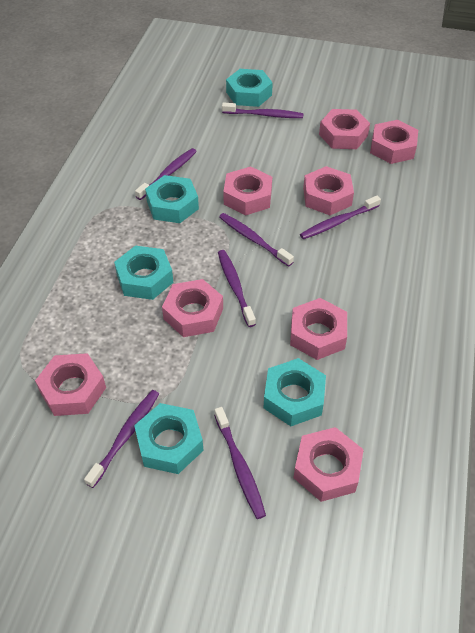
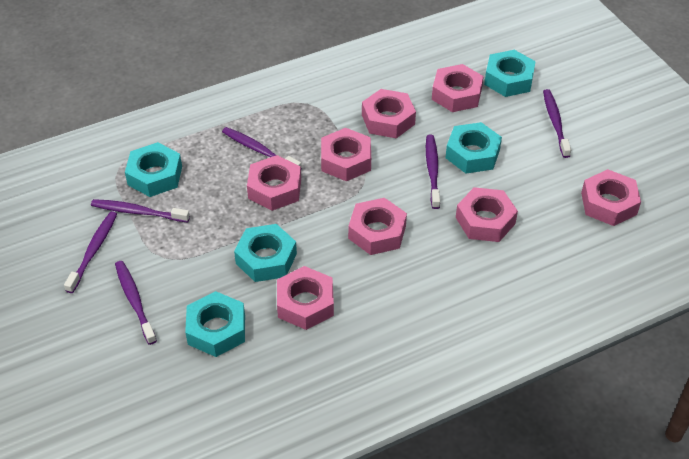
purple toothbrush: [84,390,159,488] [135,148,197,200] [214,407,266,519] [218,250,256,327] [219,213,294,267] [222,103,304,118] [300,196,381,239] = 7 -> [64,211,117,293] [91,199,190,222] [115,261,157,345] [222,127,301,166] [426,135,440,209] [543,89,571,158] = 6

